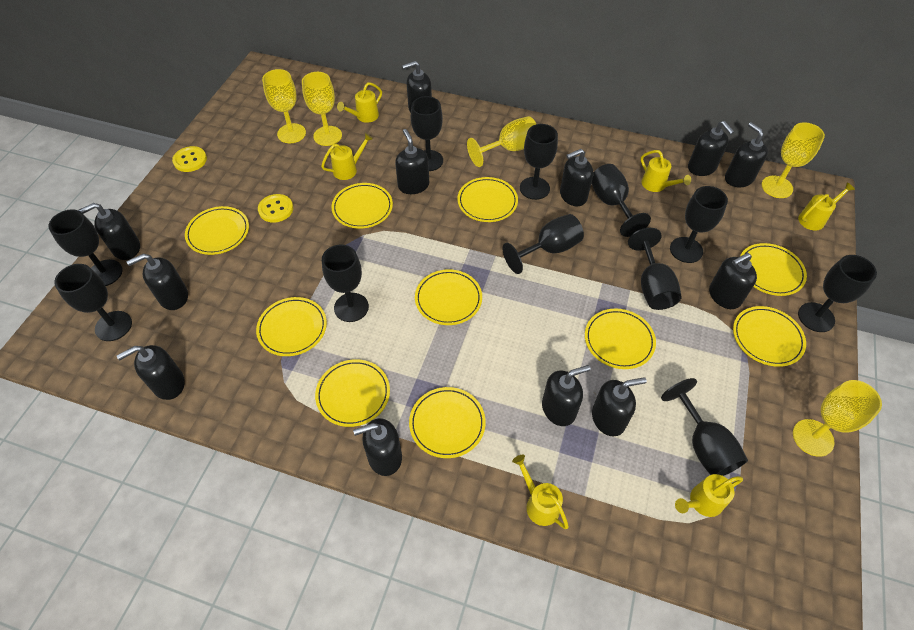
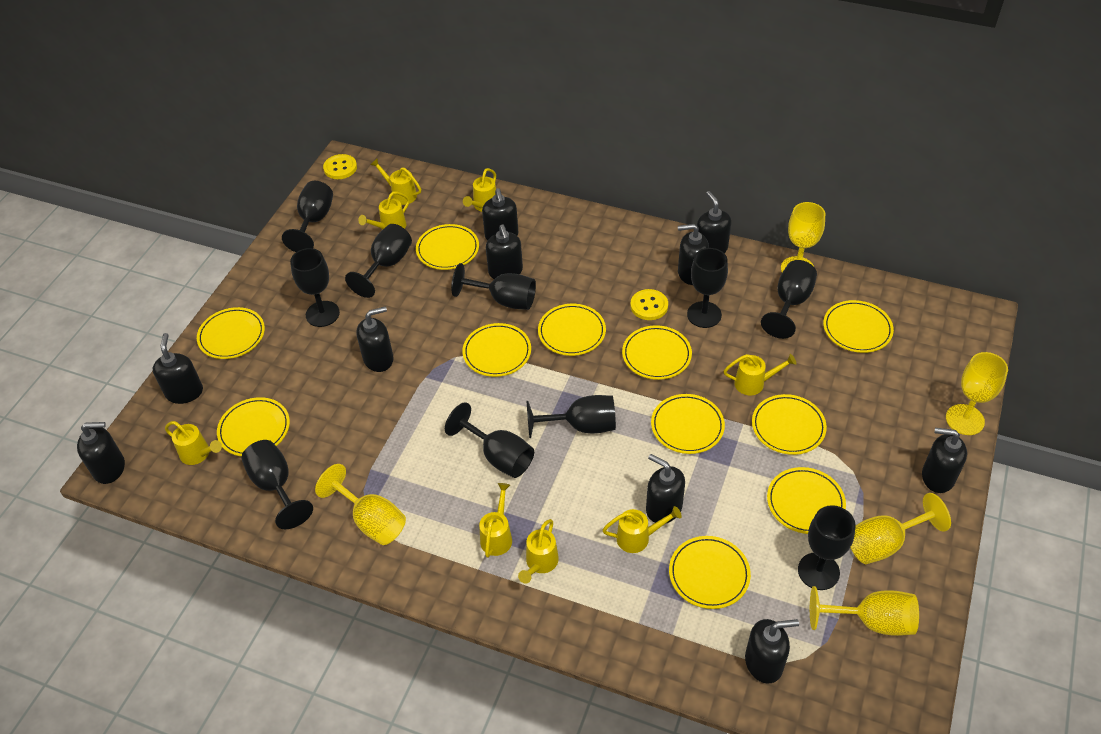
black goblet: [49,209,123,286] [54,264,132,341] [322,244,369,322] [411,96,443,171] [503,214,584,274] [520,124,558,200] [591,164,651,237] [628,228,682,310] [661,378,748,476] [670,186,728,263] [798,255,877,332] = 11 -> [242,440,313,529] [282,181,333,252] [290,248,340,327] [345,224,412,298] [445,402,534,478] [451,263,536,310] [527,395,616,438] [687,248,728,328] [761,260,817,339] [798,505,856,590] = 10
black soap dispenser: [78,203,140,260] [117,345,185,400] [127,254,188,310] [353,418,402,476] [395,129,429,194] [402,61,432,113] [542,365,591,426] [560,149,593,206] [592,377,647,436] [688,121,734,176] [709,253,757,309] [725,122,768,187] = 12 -> [77,422,125,484] [153,333,203,404] [356,306,394,372] [482,188,518,240] [486,225,523,279] [646,454,685,523] [678,224,709,285] [697,191,731,253] [745,619,799,683] [922,428,967,493] = 10
yellow plate: [185,206,249,255] [256,297,327,356] [315,359,390,427] [331,183,393,229] [409,387,486,458] [415,269,482,325] [457,177,518,222] [585,309,656,369] [733,306,806,367] [740,243,807,296] = 10 -> [197,307,265,359] [217,397,290,456] [416,224,479,270] [463,323,531,377] [538,304,606,356] [622,325,692,380] [651,394,725,454] [669,536,751,609] [752,394,827,455] [767,467,846,534] [823,300,894,353] = 11
yellow watering can: [321,133,373,180] [337,82,382,123] [512,455,569,529] [641,150,691,192] [675,474,743,517] [798,183,855,230] = 6 -> [165,421,222,465] [358,191,410,230] [371,158,421,205] [463,168,496,212] [479,483,512,558] [518,519,559,584] [603,506,682,553] [724,354,796,395] = 8

